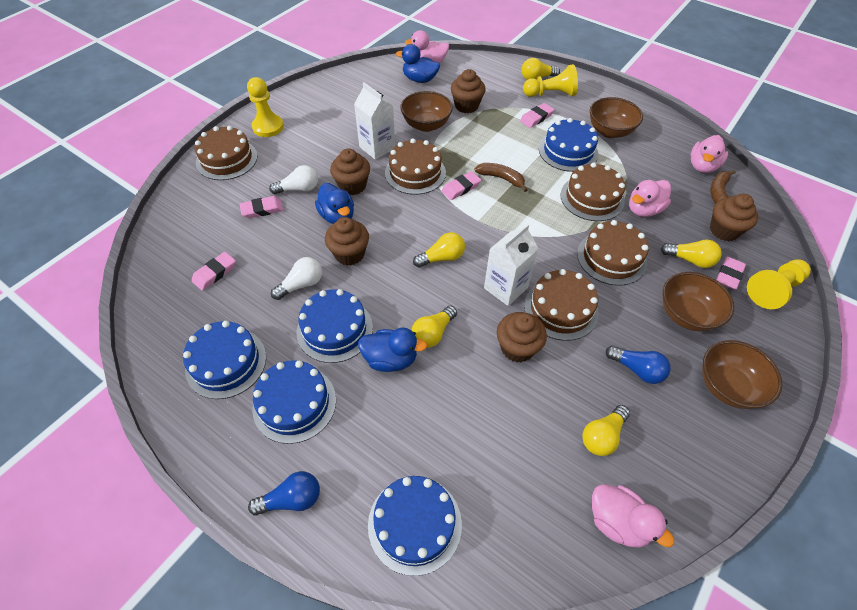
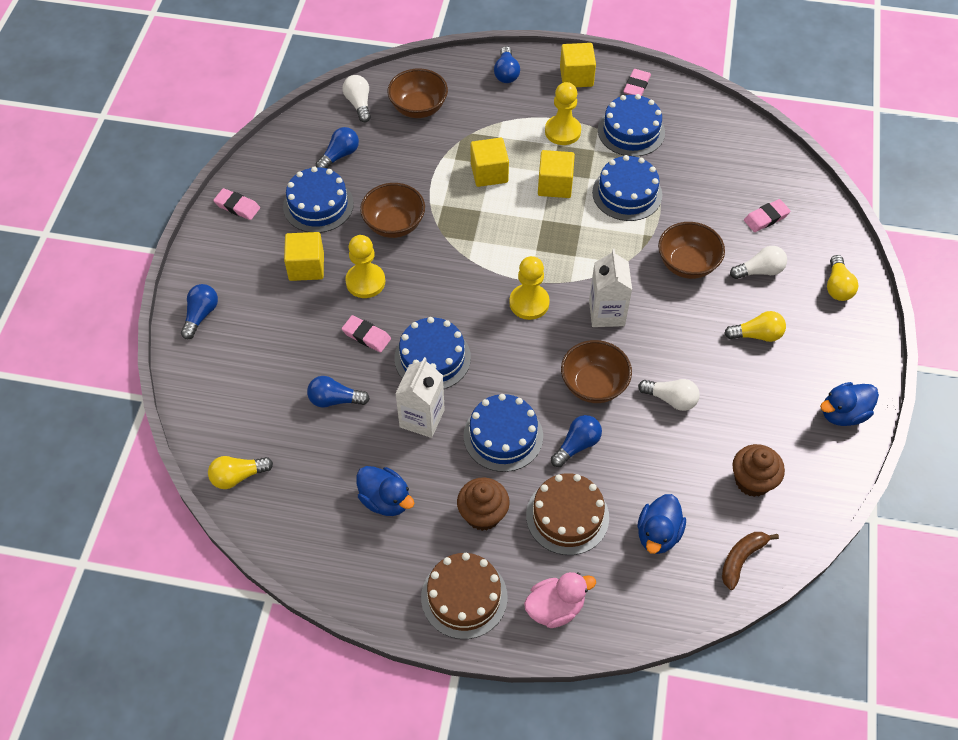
blue light bulb: [248,471,320,516] [606,345,671,384] = 2 -> [181,284,218,339] [307,376,370,408] [316,127,359,168] [494,46,520,83] [551,415,602,467] = 5
brown banana: [474,163,527,192] [710,170,735,204] = 2 -> [722,532,779,590] = 1
brown cake: [195,126,257,180] [385,138,446,195] [524,269,599,341] [561,163,625,221] [577,220,649,285] = 5 -> [421,553,507,639] [526,473,609,555] = 2
brown cupcake: [325,217,369,265] [330,148,370,195] [451,69,486,113] [497,312,547,363] [710,194,758,241] = 5 -> [457,477,510,531] [732,444,785,497] = 2
pink duck: [405,30,449,64] [592,484,674,548] [629,180,671,217] [691,135,728,173] = 4 -> [524,572,596,628] = 1
pink eraser: [191,252,236,291] [239,196,283,218] [441,171,481,200] [520,103,554,128] [716,257,746,290] = 5 -> [213,188,260,220] [342,315,391,352] [623,69,651,96] [744,199,790,232] = 4
white light bulb: [269,165,318,195] [271,257,322,300] = 2 -> [342,75,371,122] [638,379,700,411] [730,246,787,279] = 3
yellow cube: none = 0 -> [284,232,324,281] [471,138,509,187] [538,150,575,198] [560,43,596,87] = 4
yellow light bulb: [411,305,457,348] [413,232,465,268] [521,58,560,80] [582,405,630,456] [661,240,722,268] = 5 -> [208,456,273,489] [724,311,786,342] [827,255,858,301] = 3

